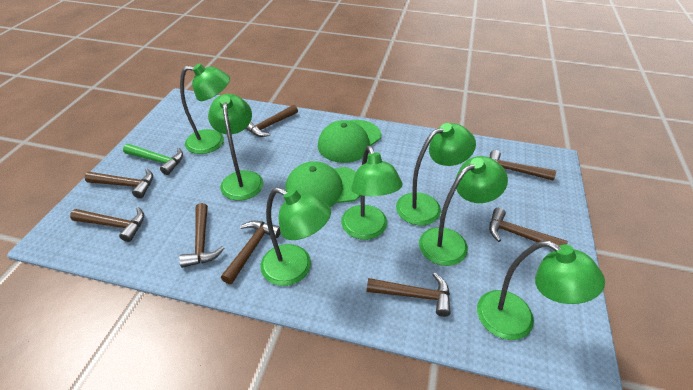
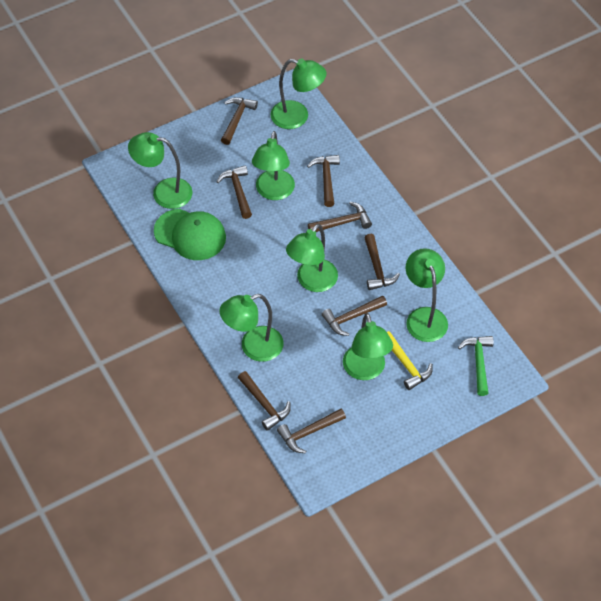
green cap: [285,161,361,207] [318,120,381,163] = 2 -> [154,209,226,260] = 1
yellow hammer: none = 0 -> [387,331,433,390] = 1

